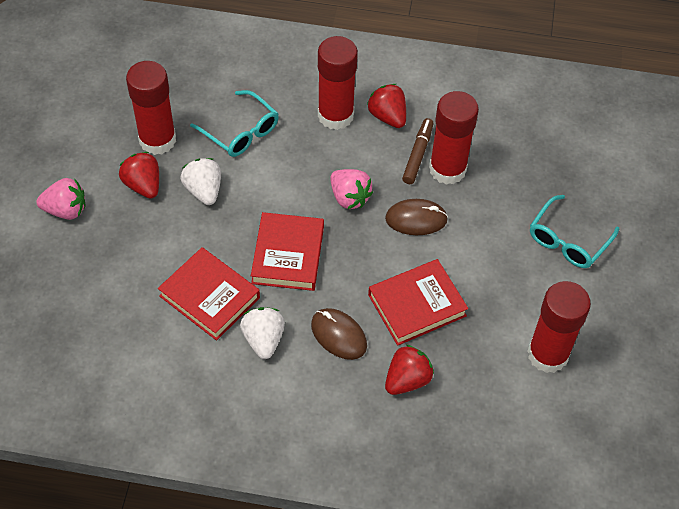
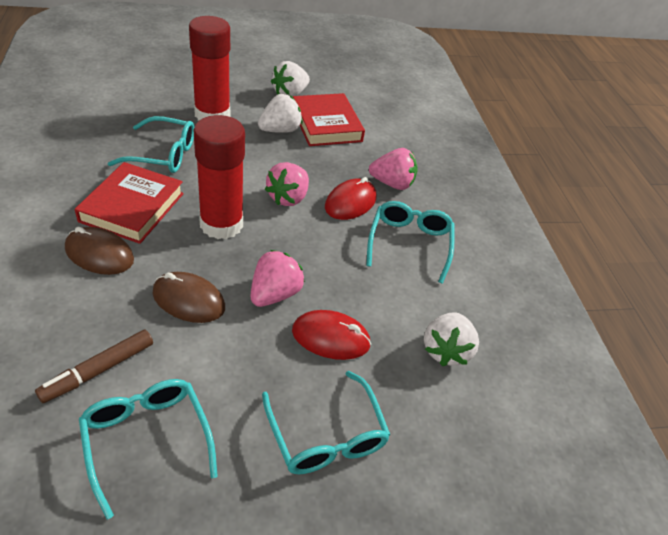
pink strawberry: [36,178,85,220] [330,169,373,209] = 2 -> [251,250,305,307] [265,162,309,206] [369,148,418,190] = 3
red book: [158,247,260,341] [251,212,324,291] [368,259,468,346] = 3 -> [75,162,184,244] [293,93,365,146] = 2
red glue stick: [126,61,176,155] [318,36,358,130] [429,91,479,185] [528,281,591,373] = 4 -> [189,16,230,121] [193,115,245,239] = 2
red mouse: none = 0 -> [292,310,371,360] [325,177,376,220] = 2
red strawberry: [119,152,159,199] [367,84,406,128] [385,345,434,395] = 3 -> none = 0
turquoise glasses: [190,90,279,157] [530,195,619,268] = 2 -> [79,379,218,519] [108,116,194,173] [262,371,390,474] [366,201,455,284] = 4
white strawberry: [181,158,221,205] [240,307,285,359] = 2 -> [258,94,302,133] [271,61,310,97] [424,312,479,366] = 3

